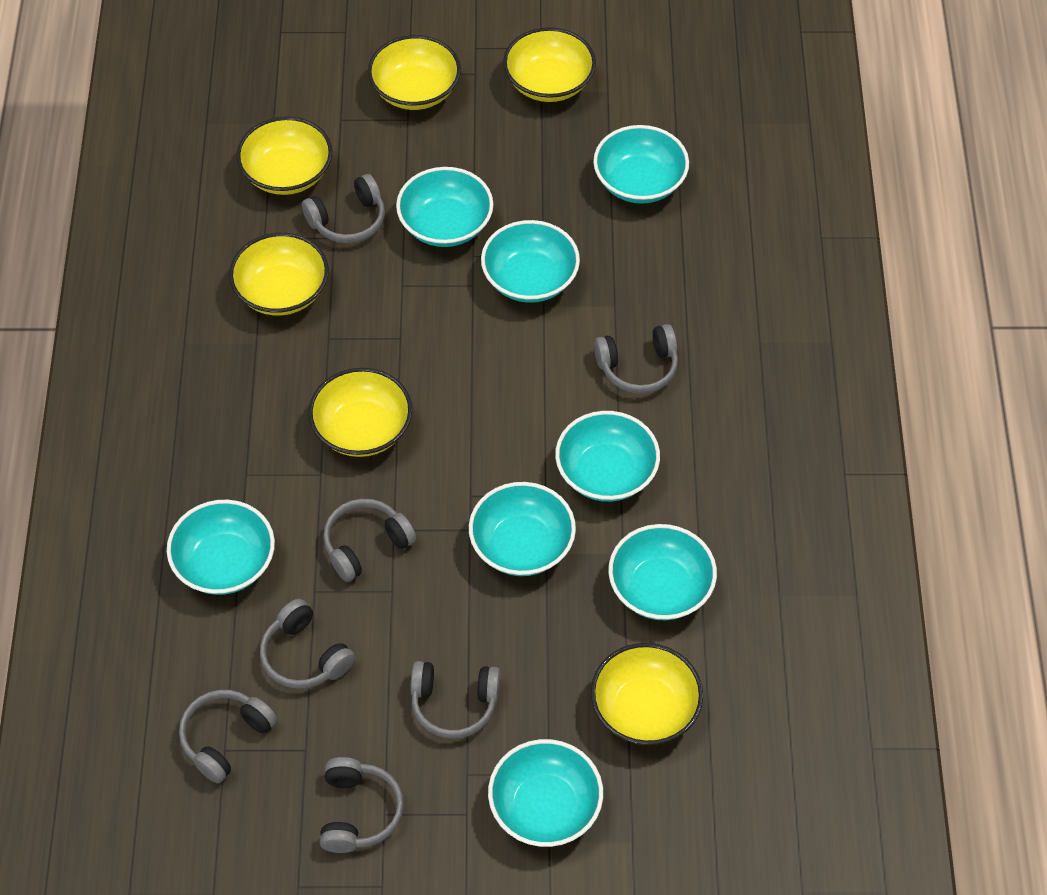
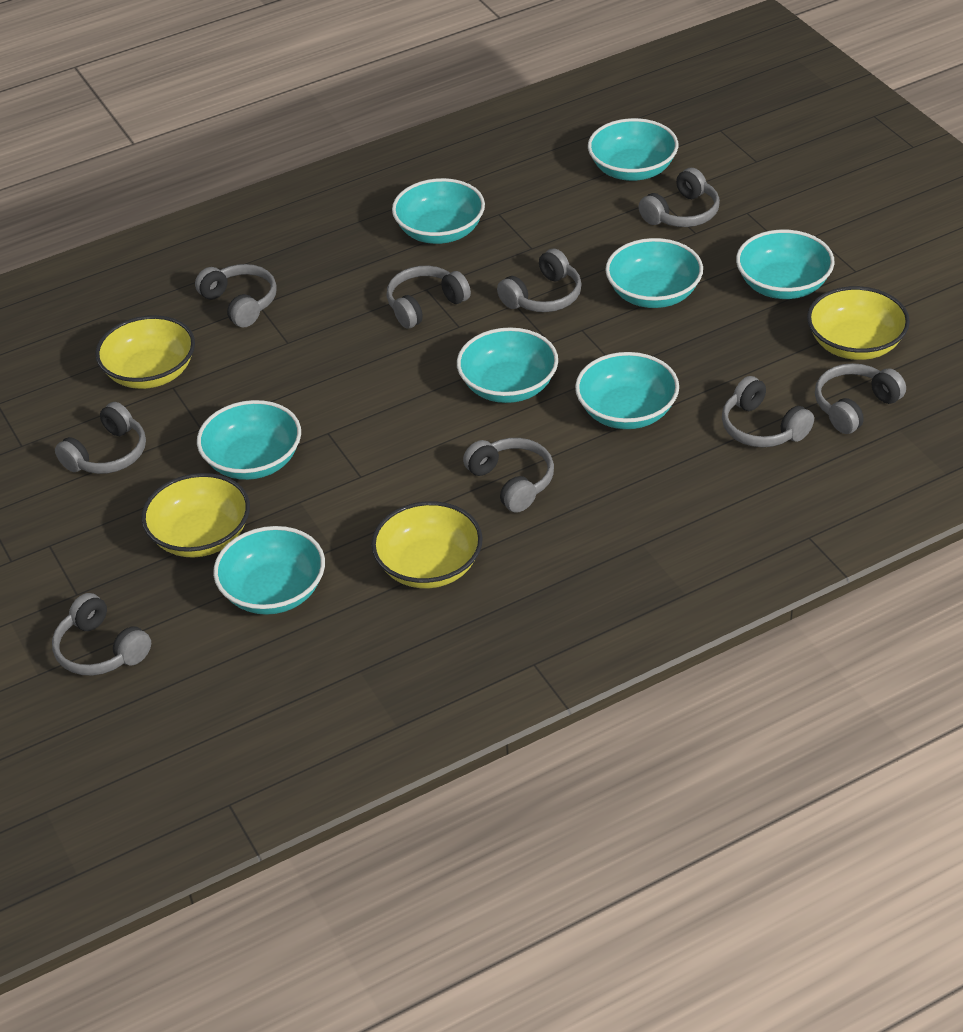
grey headphones: [179,690,277,783] [260,599,355,689] [302,174,385,244] [320,757,404,853] [323,499,416,582] [410,661,500,739] [594,324,678,394] = 7 -> [52,593,151,676] [55,402,146,474] [195,264,277,328] [386,266,471,329] [463,438,554,513] [497,249,582,312] [638,168,720,227] [722,376,814,447] [815,363,906,434] = 9
yellow bowl: [229,233,329,315] [237,117,332,195] [309,368,412,457] [368,35,461,110] [503,27,596,102] [591,643,703,745] = 6 -> [95,315,195,389] [141,473,250,558] [371,501,483,588] [807,286,910,360] = 4

